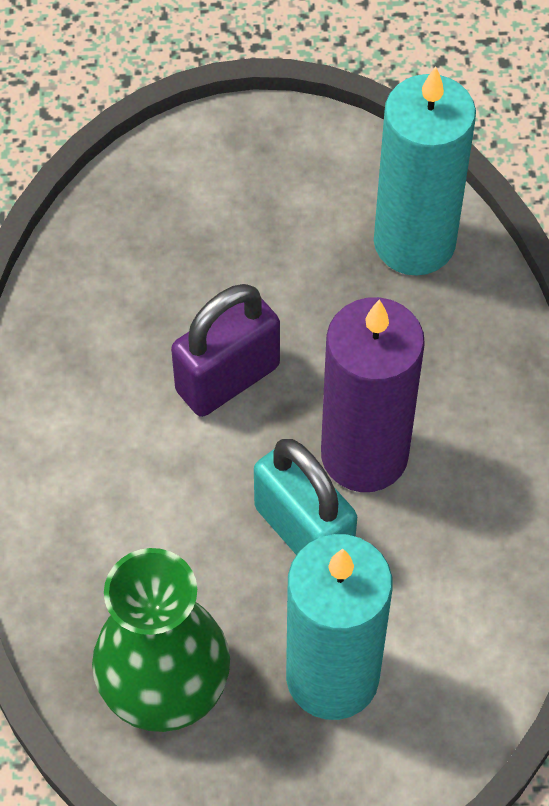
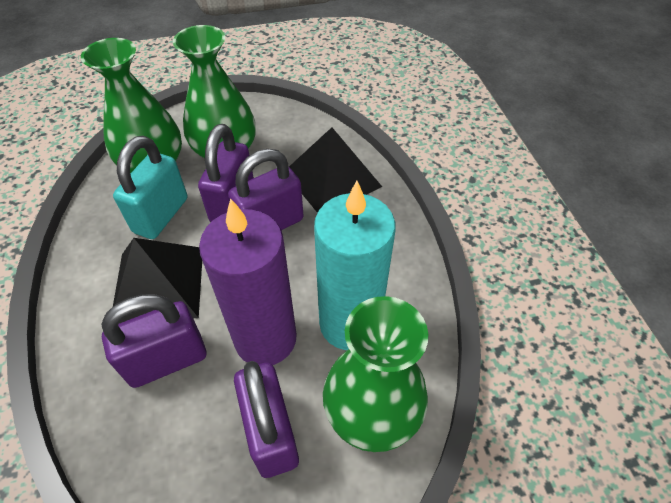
black pyramid: none = 0 -> [113,238,202,323] [289,127,382,213] = 2
green vase: [92,548,230,732] = 1 -> [81,38,182,174] [173,25,255,158] [323,296,428,452] = 3
purple padlock: [171,284,280,417] = 1 -> [101,294,206,388] [198,124,254,222] [228,149,304,230] [234,361,299,478] = 4
turquoise candle: [286,534,392,720] [374,66,476,276] = 2 -> [314,181,396,350] = 1

